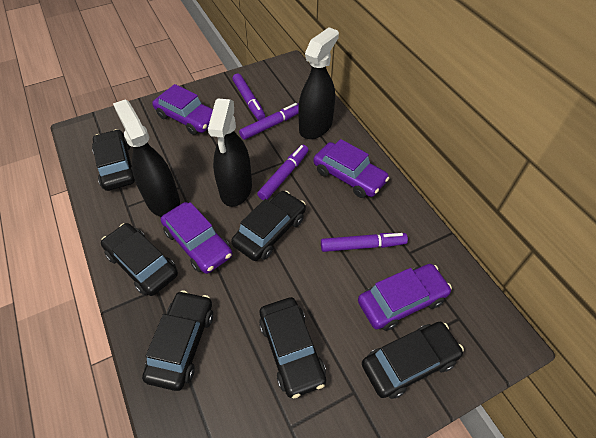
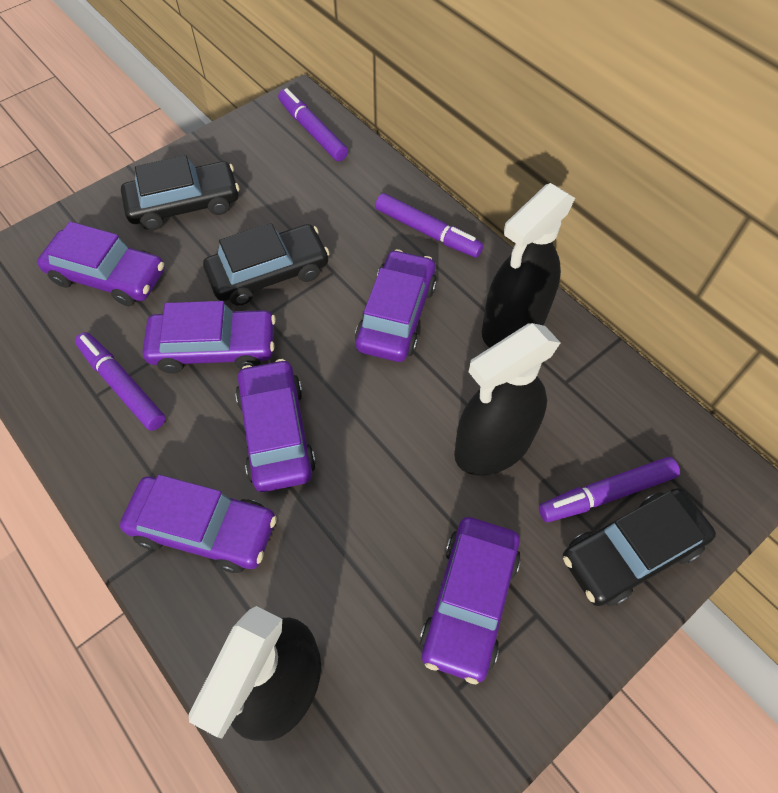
black car: [92,129,135,191] [101,223,178,296] [142,291,213,391] [231,191,306,261] [259,297,326,398] [362,322,464,399] = 6 -> [121,155,239,230] [203,223,330,306] [563,488,716,606] = 3
purple car: [152,84,213,135] [161,202,232,274] [313,139,389,198] [358,264,452,331] = 4 -> [37,222,165,306] [120,475,277,573] [143,301,276,373] [235,359,316,492] [355,249,437,362] [420,517,521,684] = 6

